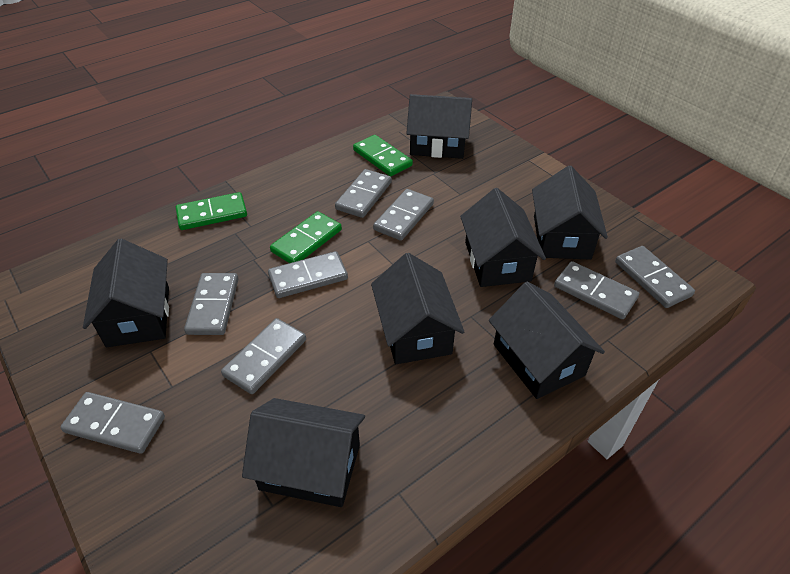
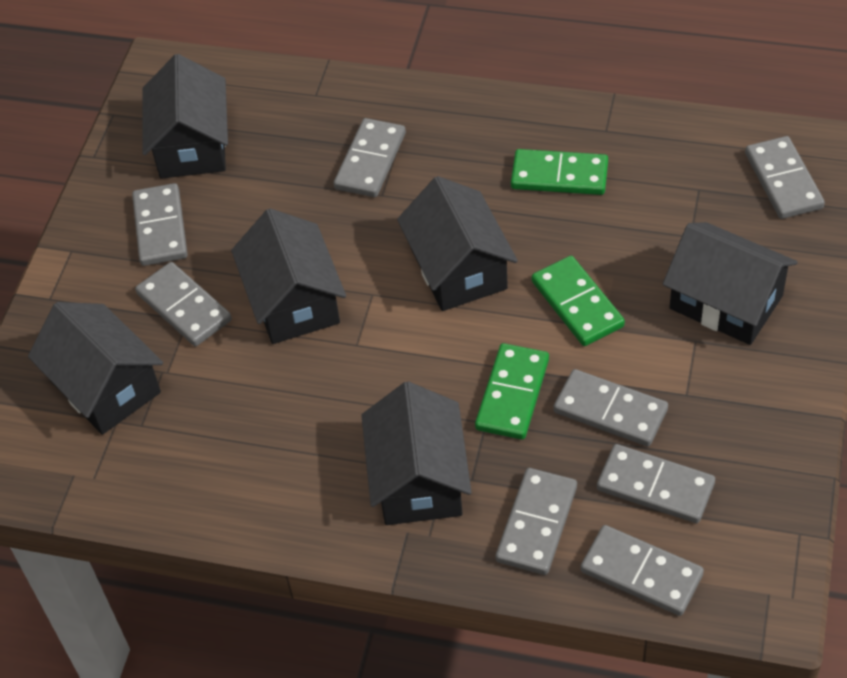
black house: [83,238,169,347] [242,398,365,507] [371,253,464,364] [406,94,472,159] [460,188,546,287] [489,282,605,399] [532,166,608,260] = 7 -> [28,302,163,435] [142,54,228,179] [231,208,346,344] [361,381,472,525] [397,176,518,311] [663,222,798,345] = 6

